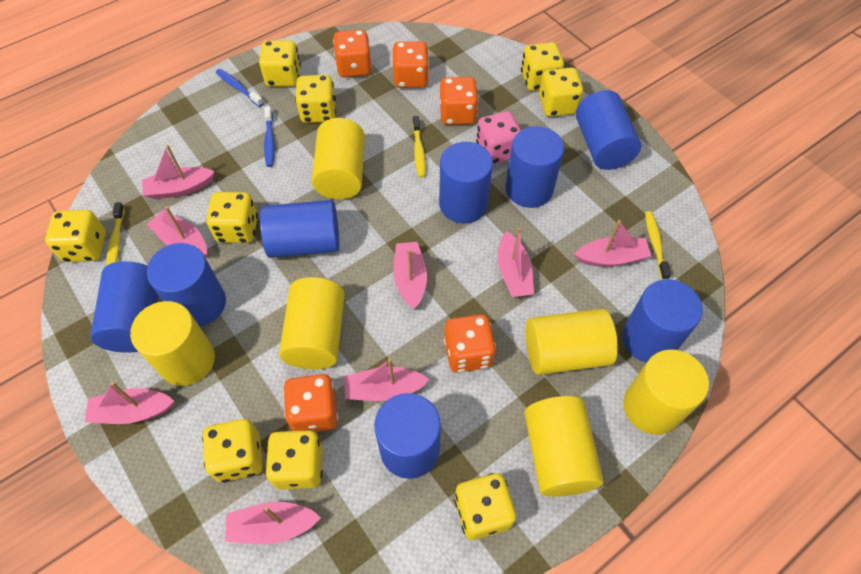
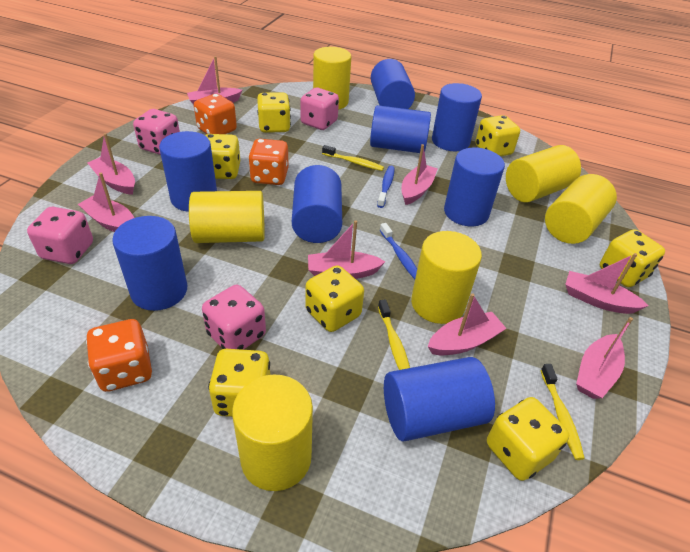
orange dice: [283,374,338,432] [333,30,372,77] [393,41,429,88] [440,77,479,125] [444,314,496,373] = 5 -> [86,319,152,392] [194,94,237,134] [248,139,289,185] = 3
pink dice: [476,111,521,164] = 1 -> [27,207,93,264] [133,109,180,155] [202,285,266,350] [300,88,339,130] = 4
yellow dice: [45,210,106,262] [202,419,263,483] [206,192,258,243] [259,40,301,87] [265,430,323,490] [295,75,336,123] [454,473,516,540] [521,42,564,91] [539,68,584,117] = 9 -> [205,134,240,179] [208,349,270,417] [257,92,291,133] [305,265,364,332] [475,115,520,157] [487,397,569,481] [600,229,665,287] = 7

